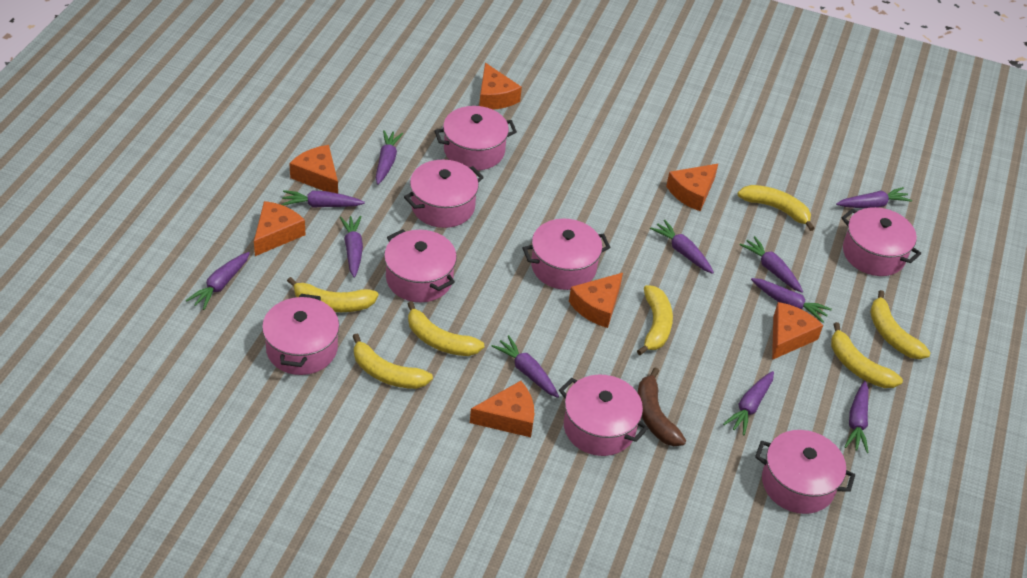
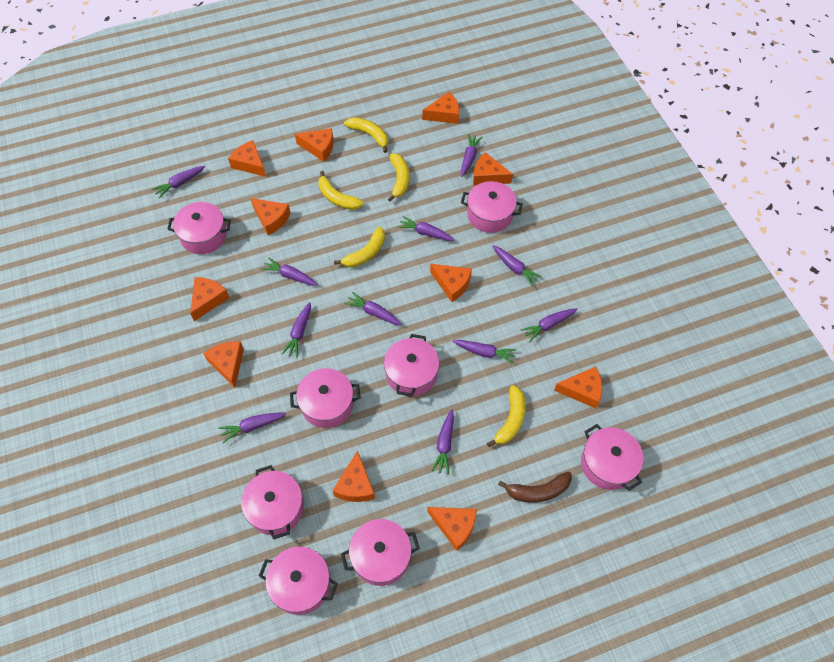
orange cheese: [254,201,305,256] [289,145,338,193] [470,381,534,437] [479,63,522,109] [569,273,623,328] [666,164,718,211] [772,302,823,360] = 7 -> [190,277,229,321] [203,341,244,388] [228,140,266,177] [251,198,291,235] [295,128,334,162] [333,450,375,502] [422,92,459,124] [427,507,477,551] [430,264,472,302] [473,152,513,185] [554,366,602,408] = 11
yellow banana: [287,277,378,312] [353,334,433,389] [407,301,484,356] [637,285,673,355] [738,185,815,231] [831,322,903,388] [870,290,931,359] = 7 -> [318,171,364,210] [334,227,385,267] [344,117,388,153] [388,154,409,202] [487,385,526,447] = 5

